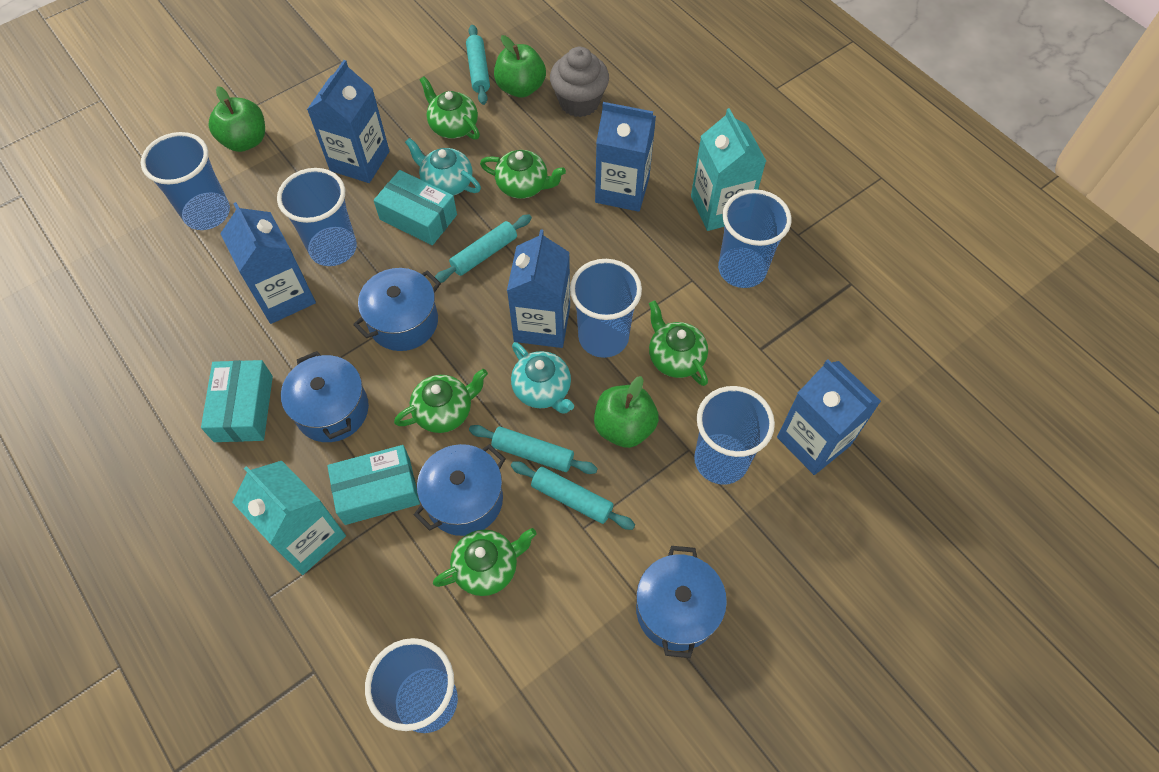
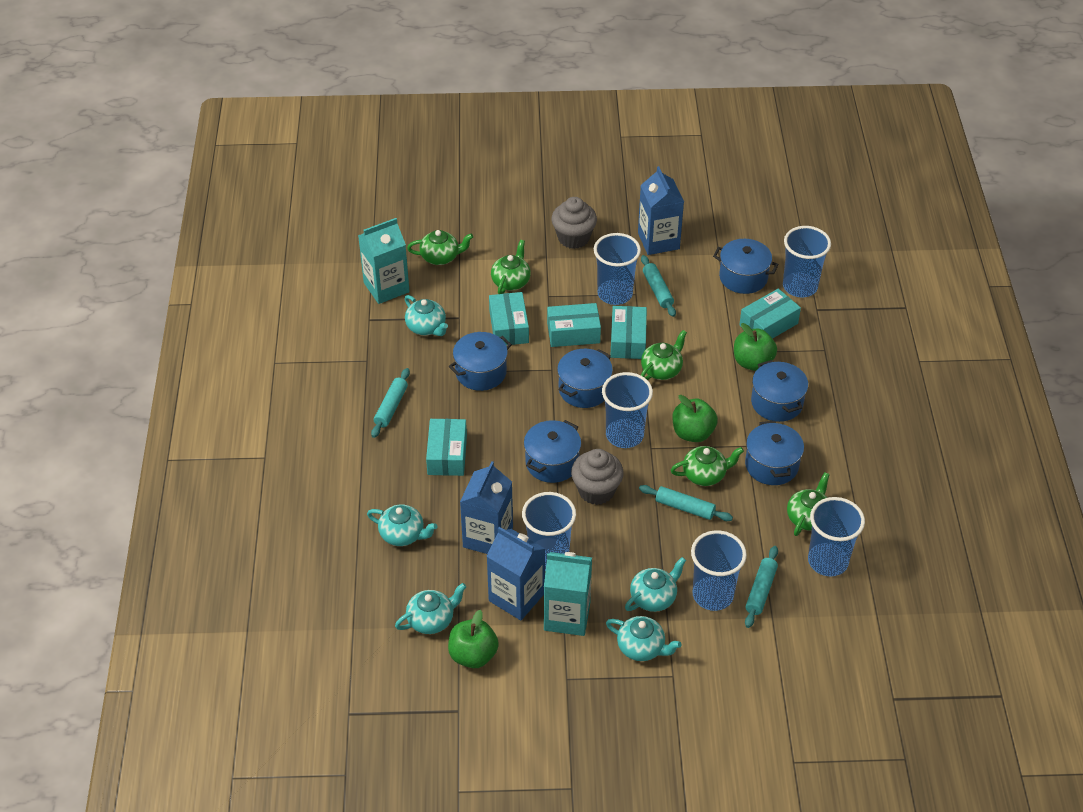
blue carton: [220,202,316,324] [307,60,389,183] [507,229,570,348] [595,102,656,212] [777,359,881,475] = 5 -> [460,461,513,554] [487,527,545,620] [638,166,684,255] = 3
blue pot: [281,351,369,442] [353,268,441,351] [414,444,506,536] [636,546,727,658] = 4 -> [449,332,512,391] [524,420,581,483] [557,349,613,408] [713,239,779,294] [745,421,804,485] [751,360,808,422] = 6
grey cupcake: [550,47,609,117] = 1 -> [551,197,597,249] [571,449,624,505] = 2
turquoise box: [201,360,273,442] [327,445,420,525] [374,170,457,245] = 3 -> [426,419,467,476] [489,292,529,345] [547,303,601,347] [611,306,647,359] [739,289,801,339] = 5
turquoise teapot: [405,138,481,196] [511,342,574,414] = 2 -> [367,505,437,546] [395,583,466,634] [405,295,448,336] [606,616,681,661] [625,557,686,612] = 5

